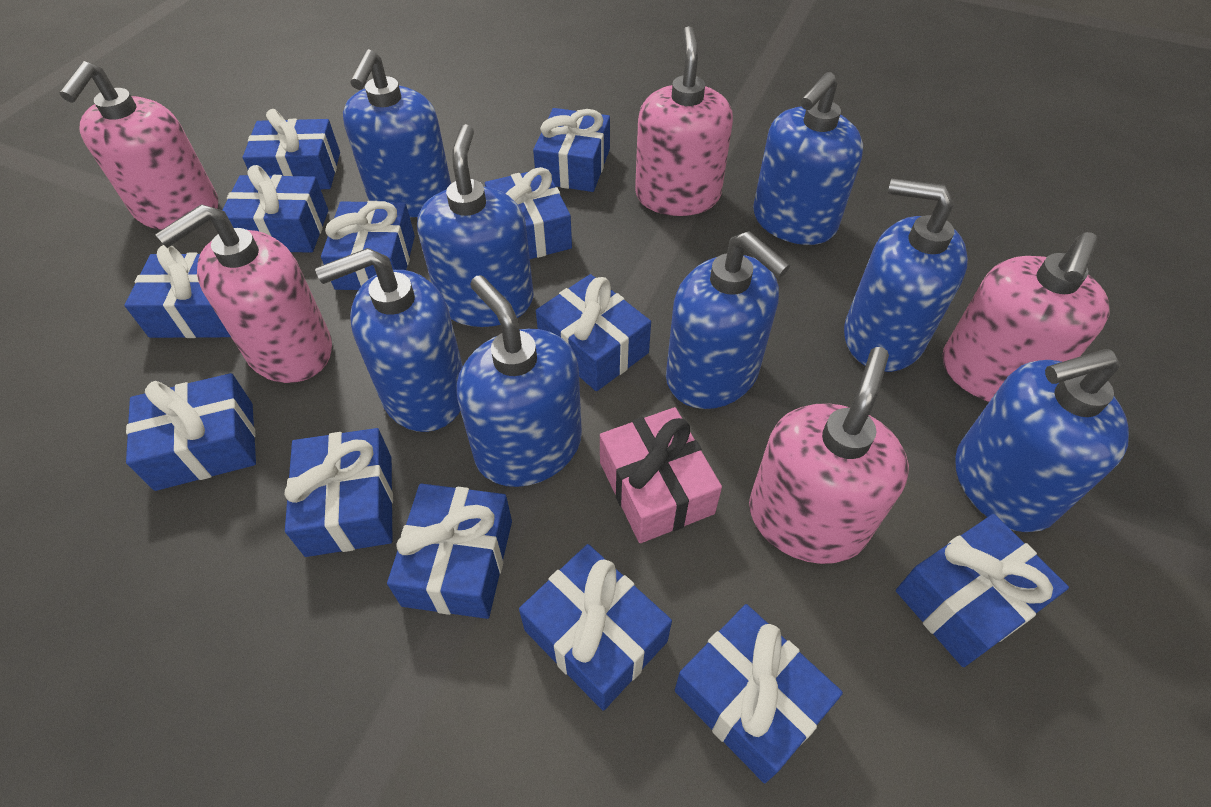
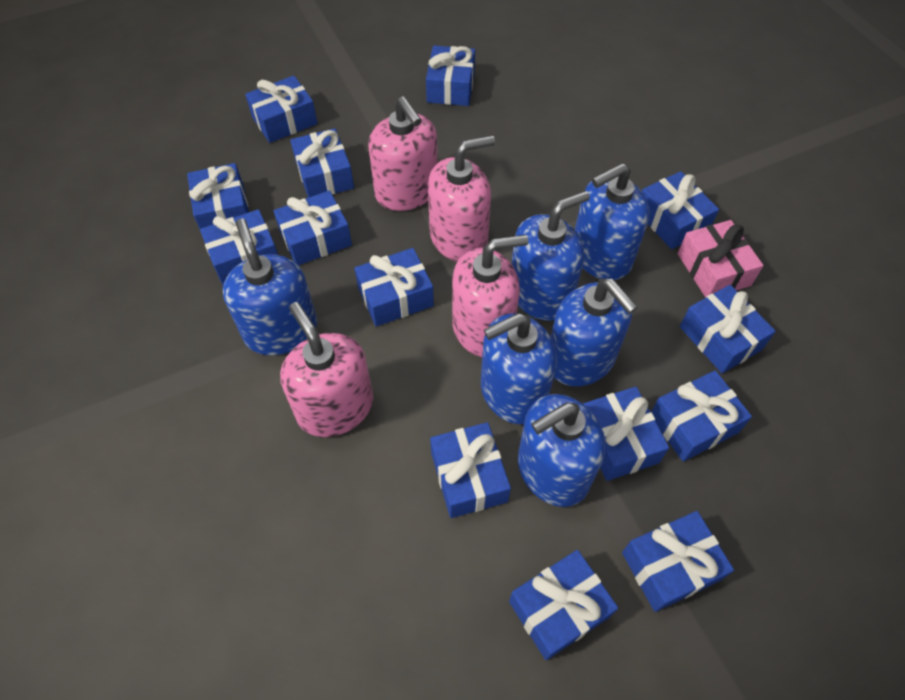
blue gift: [124,245,231,338] [126,373,256,491] [222,165,328,253] [243,109,340,189] [284,428,393,557] [321,201,415,290] [387,484,512,619] [485,167,572,259] [519,544,672,710] [533,108,610,192] [536,274,651,391] [675,604,843,783] [896,514,1069,667] = 13 -> [187,163,249,229] [200,209,278,285] [245,76,318,143] [274,191,352,265] [290,128,354,198] [354,248,434,326] [426,46,475,106] [430,422,511,518] [509,550,618,660] [583,387,669,481] [622,511,734,612] [642,171,719,249] [651,371,752,462] [680,285,776,373] = 14
blue soap dispenser: [315,248,463,432] [343,49,451,217] [417,124,534,327] [457,275,582,487] [666,231,790,409] [753,72,863,245] [844,178,968,372] [955,349,1129,532] = 8 -> [222,219,317,355] [481,313,557,424] [512,191,590,321] [518,394,605,507] [551,278,638,386] [575,163,650,280] = 6
pink soap dispenser: [60,61,218,230] [155,204,332,383] [635,26,733,216] [749,347,909,564] [943,232,1110,402] = 5 -> [280,302,373,437] [368,96,438,211] [428,135,495,262] [452,234,528,357] = 4

